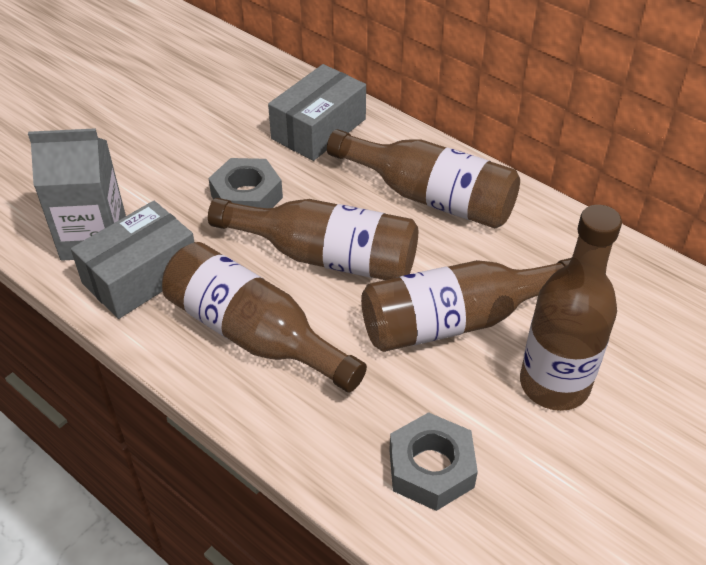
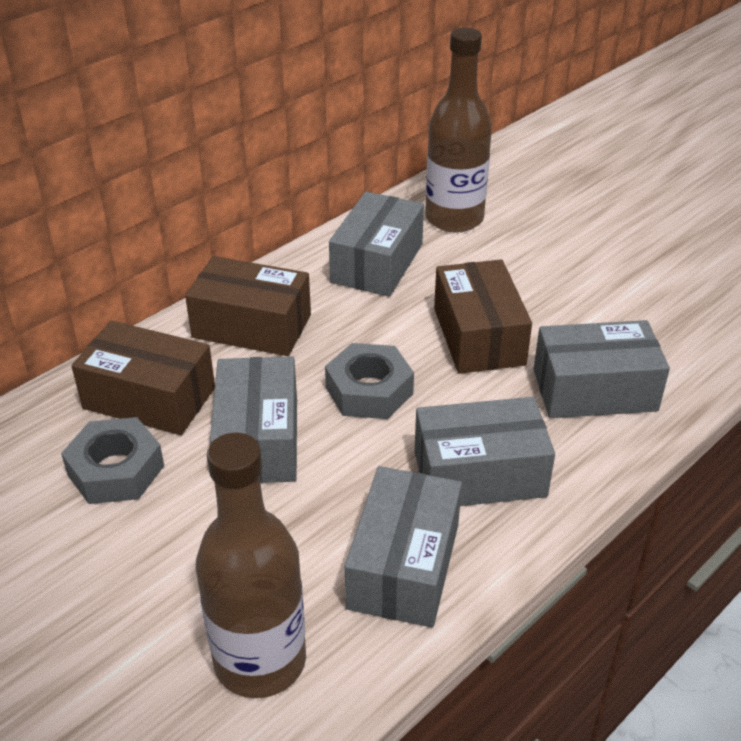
brown bottle: [162,242,367,392] [208,198,418,280] [327,129,520,228] [361,258,571,352] [520,205,622,411] = 5 -> [196,433,306,698] [425,28,492,233] = 2
brown box: none = 0 -> [71,320,215,435] [185,256,311,356] [434,259,532,374] = 3
grey box: [71,201,194,319] [268,64,366,161] = 2 -> [210,357,297,483] [329,191,424,297] [345,466,462,628] [415,397,555,506] [534,320,670,418] = 5
grey carton: [28,128,126,261] = 1 -> none = 0

